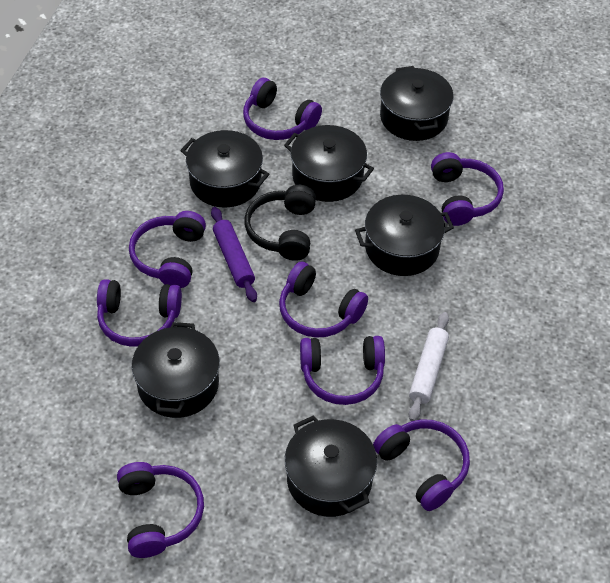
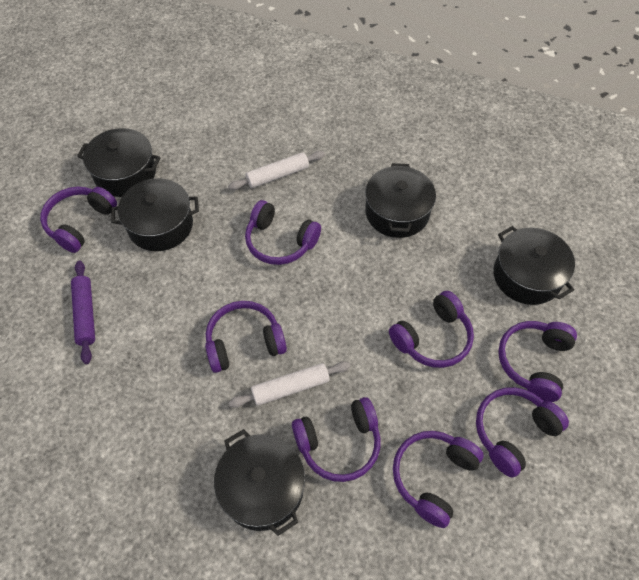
black headphones: [245,185,316,261] = 1 -> none = 0
black pot: [132,322,220,418] [180,130,269,208] [284,125,374,202] [285,415,377,517] [355,195,454,276] [380,66,453,141] = 6 -> [77,128,161,197] [111,178,199,251] [214,429,305,536] [365,163,436,238] [493,226,575,305] = 5
white rolling pin: [409,312,449,421] = 1 -> [228,151,325,190] [229,361,350,408] = 2

